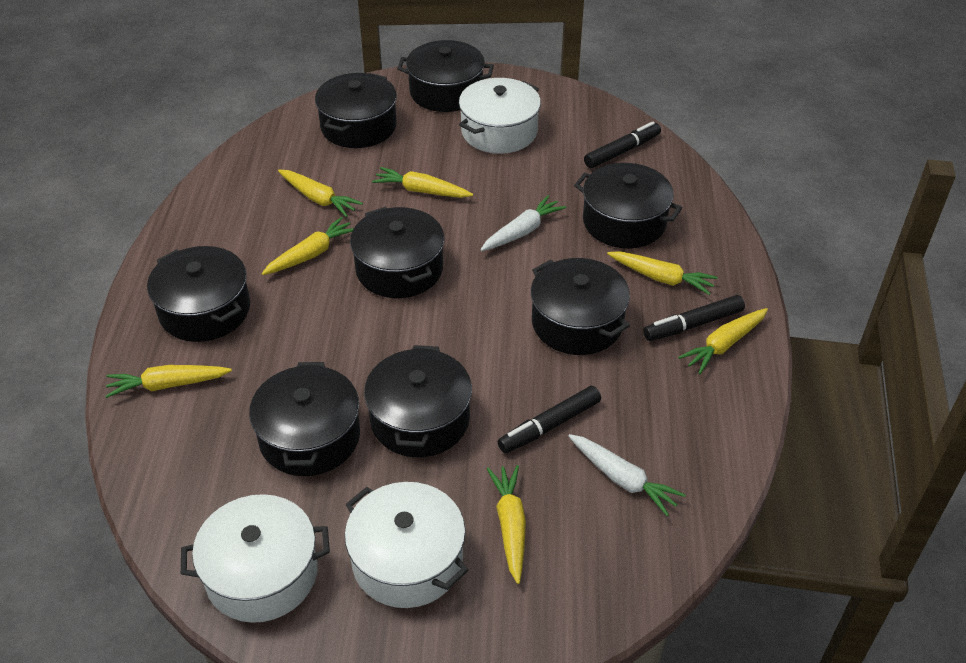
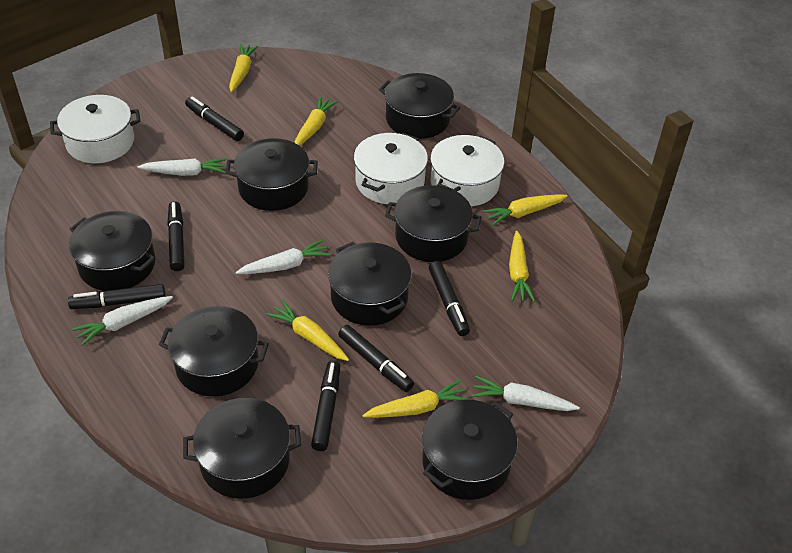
black marker: [498,386,601,453] [584,122,661,168] [643,295,745,341] = 3 -> [68,284,165,309] [167,201,185,271] [185,96,244,141] [311,360,340,451] [338,325,414,392] [429,261,470,336] = 6
white carrot: [480,195,566,251] [568,434,685,516] = 2 -> [72,296,173,346] [137,158,227,176] [236,239,331,274] [472,376,580,411] = 4
yellow carrot: [106,365,232,398] [262,217,354,275] [278,170,363,217] [372,167,473,198] [487,465,526,584] [607,251,718,295] [678,308,768,374] = 7 -> [229,44,258,93] [266,300,349,361] [294,96,338,146] [363,380,469,418] [483,194,568,226] [509,231,535,302] = 6

